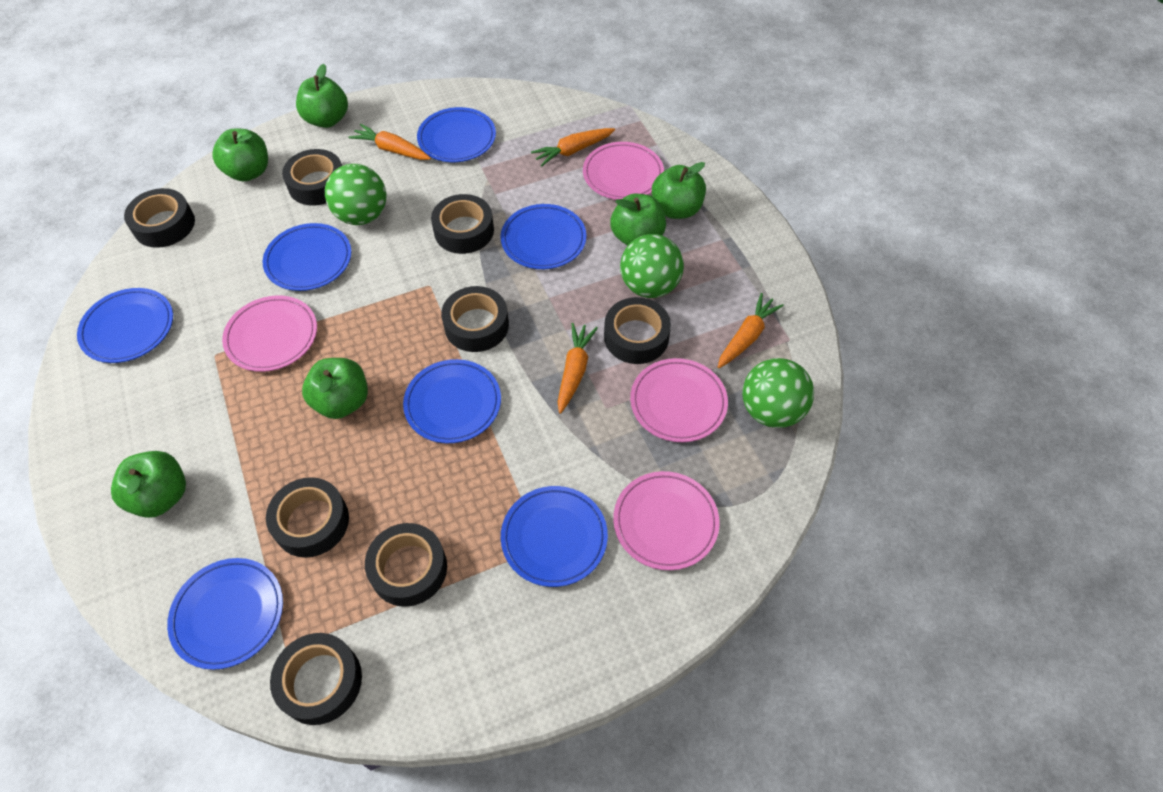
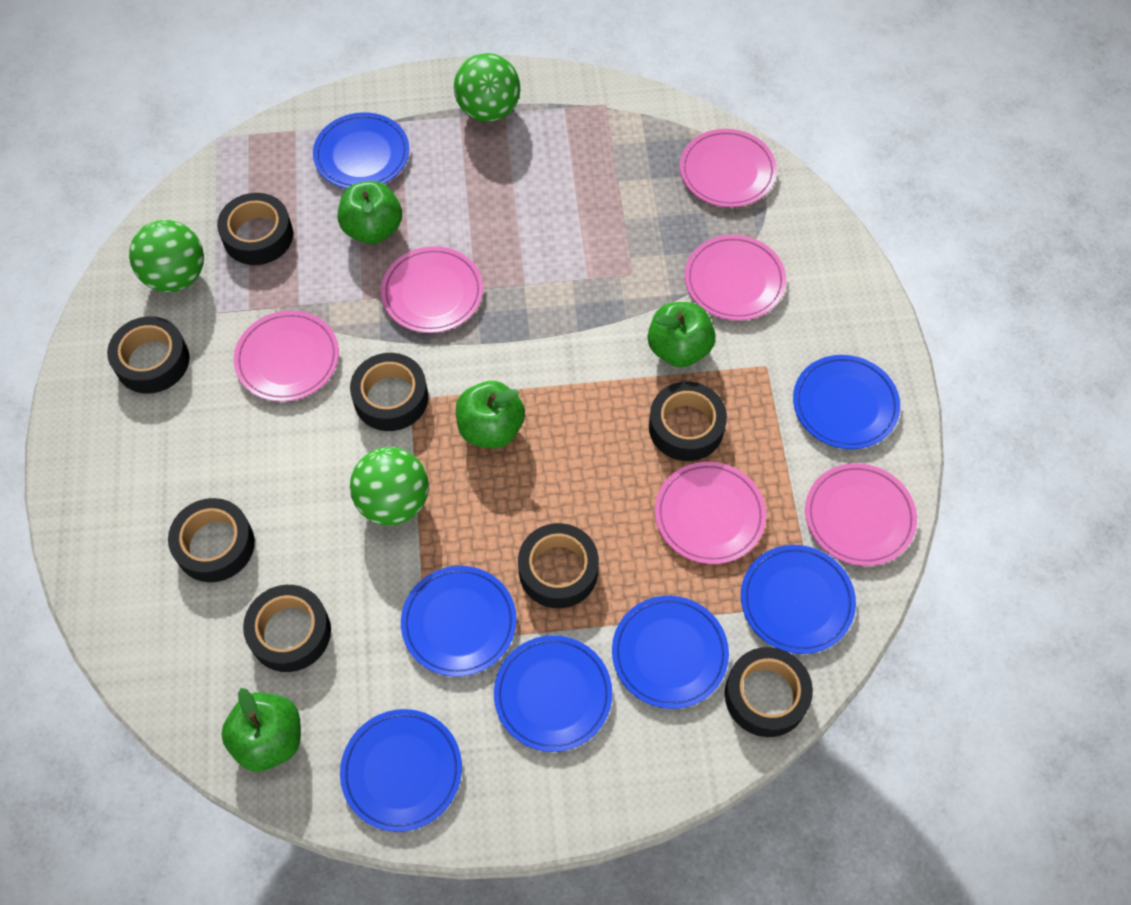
green apple: [111,451,186,518] [212,129,268,181] [296,64,348,128] [302,358,368,419] [610,194,666,246] [652,162,706,219] = 6 -> [221,688,301,771] [338,181,402,244] [456,381,525,448] [648,302,716,367] = 4
orange carrot: [349,124,431,160] [531,128,615,167] [558,323,598,414] [718,293,784,368] = 4 -> none = 0
pink plate: [222,296,317,372] [583,142,664,200] [613,471,720,570] [630,358,728,442] = 4 -> [234,310,339,402] [381,246,483,333] [655,462,766,564] [680,129,777,207] [685,235,786,321] [805,463,917,566] = 6

